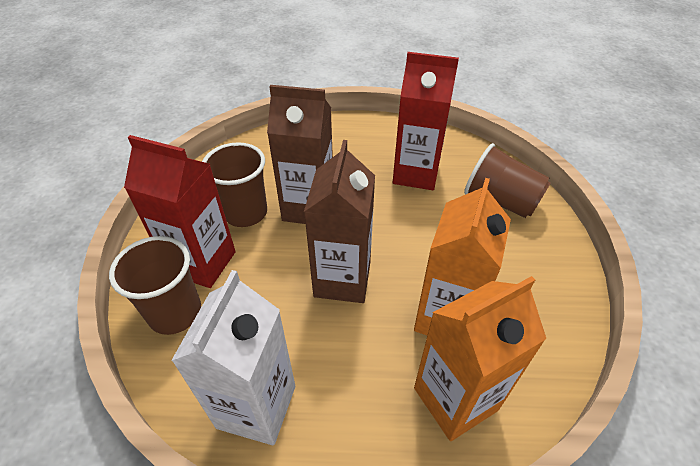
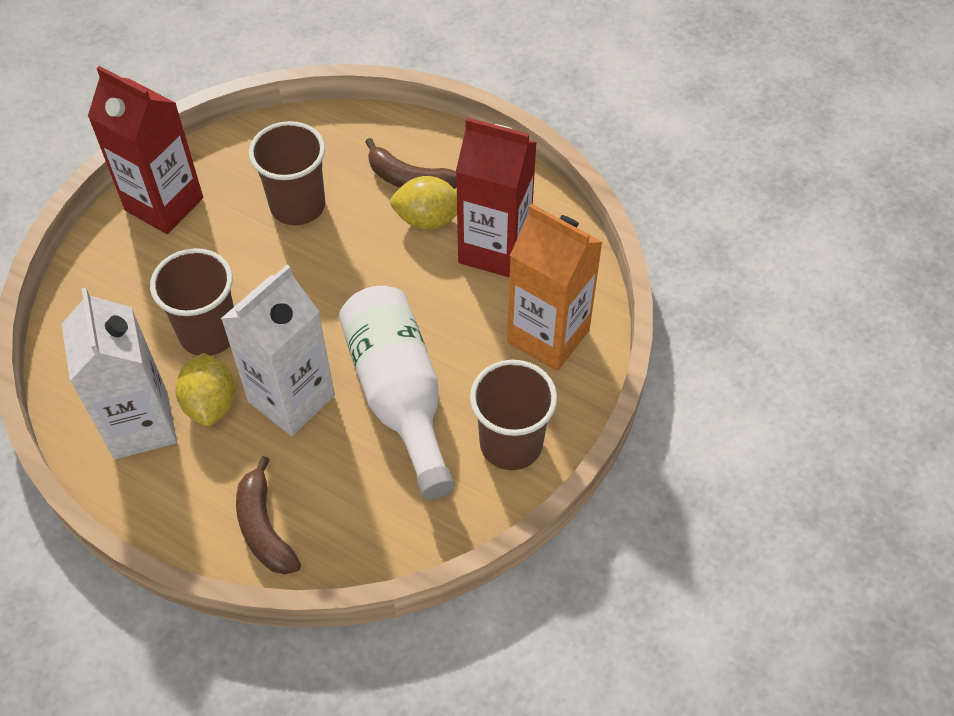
brown banana: none = 0 -> [236,456,301,574] [365,138,457,189] = 2
brown carton: [267,85,333,224] [304,140,375,303] = 2 -> none = 0
orange carton: [414,178,511,335] [414,276,546,441] = 2 -> [507,204,603,371] = 1
white bottle: none = 0 -> [339,286,455,499] = 1
white carton: [171,270,295,445] = 1 -> [62,288,177,459] [221,265,335,436] = 2
yellow lemon: none = 0 -> [175,353,236,426] [390,176,457,230] = 2

